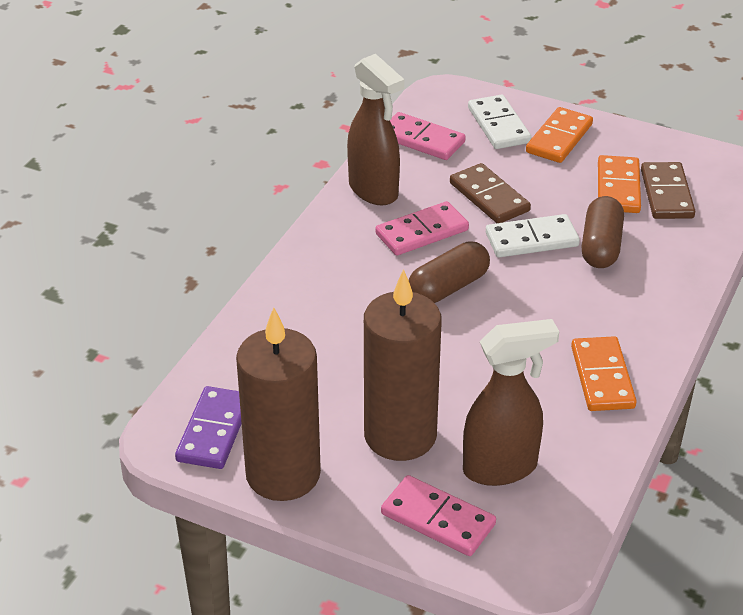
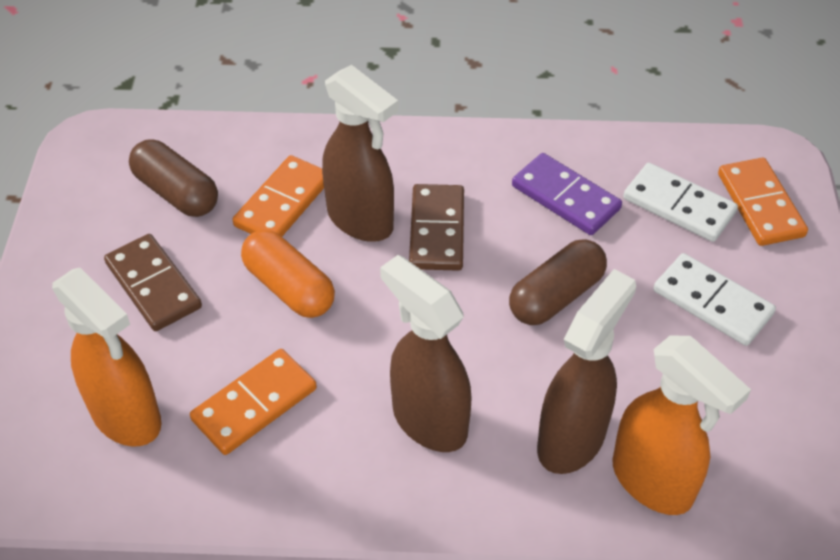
brown candle: [236,307,321,501] [364,269,442,461] = 2 -> none = 0
brown spray bottle: [347,54,404,205] [463,319,559,486] = 2 -> [322,65,398,242] [380,255,471,452] [537,269,636,474] = 3
orange capsule: none = 0 -> [241,230,335,318] = 1
orange spray bottle: none = 0 -> [52,268,162,446] [613,335,751,515] = 2
pink domino: [376,201,469,256] [381,475,496,556] [390,112,466,160] = 3 -> none = 0

